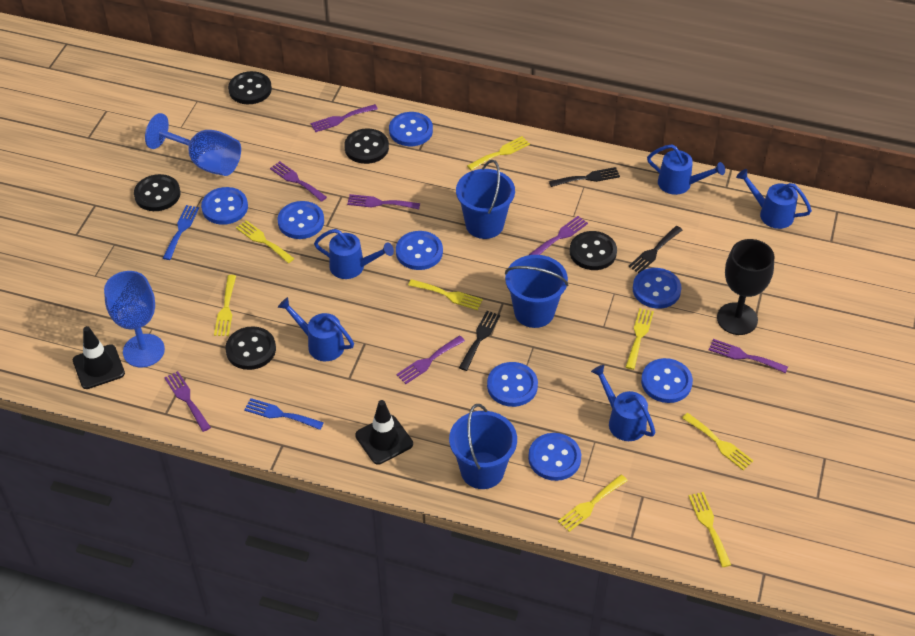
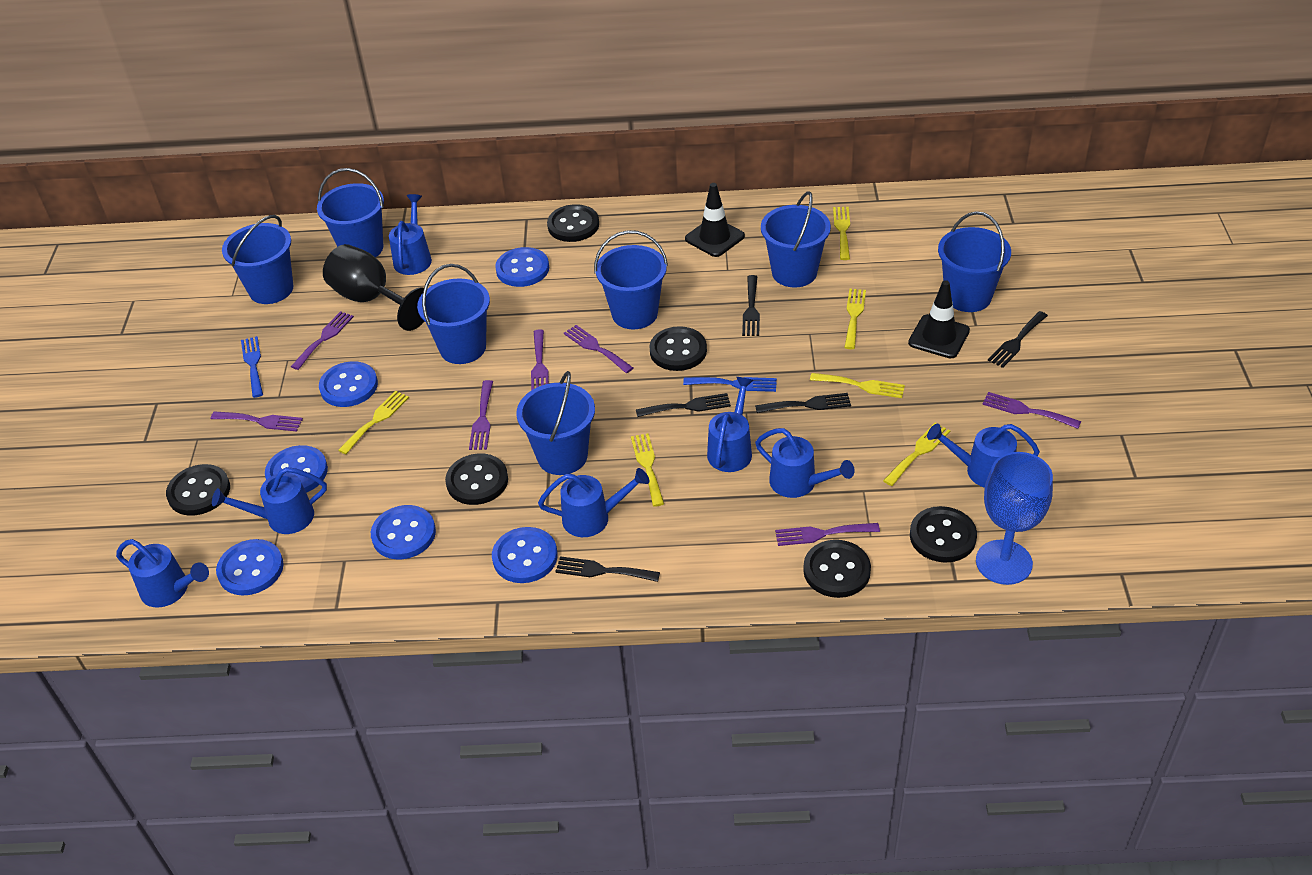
black button: [134,174,181,211] [225,326,276,370] [228,71,272,104] [344,128,389,164] [570,231,617,270] = 5 -> [166,464,230,516] [445,453,508,505] [547,204,599,242] [649,326,707,371] [803,540,871,598] [910,506,977,563] = 6
black fork: [459,311,500,371] [549,167,620,187] [628,226,682,273] = 3 -> [555,556,660,582] [636,393,731,417] [742,275,760,336] [755,393,851,413] [988,311,1048,368] = 5
blue bucket: [449,404,517,489] [456,160,515,239] [505,255,569,328] = 3 -> [222,215,293,304] [317,168,384,258] [417,264,490,364] [516,371,595,475] [594,230,668,329] [761,191,831,288] [938,211,1011,312] = 7
blue button: [201,187,248,225] [278,201,324,239] [389,112,433,146] [396,231,443,270] [487,362,538,407] [528,433,581,481] [633,268,682,309] [641,358,693,403] = 8 -> [216,539,284,595] [265,445,328,493] [319,361,378,407] [371,505,436,559] [492,527,558,583] [495,247,549,287] = 6
blue goblet: [104,271,165,367] [145,113,241,176] = 2 -> [976,452,1053,585] = 1
blue watering can: [278,297,354,361] [314,229,394,279] [591,365,655,441] [647,145,725,195] [736,169,812,229] = 5 -> [116,539,209,607] [212,467,327,534] [389,194,432,275] [538,468,649,537] [707,377,753,472] [755,428,855,498] [927,424,1040,488] = 7
yellow fork: [214,275,236,336] [236,220,294,263] [408,279,483,310] [467,136,530,170] [558,475,628,532] [626,308,654,370] [682,413,754,470] [688,492,731,567] = 8 -> [338,391,409,454] [631,433,664,507] [810,373,905,398] [833,207,850,260] [844,289,866,349] [883,423,950,486] = 6

